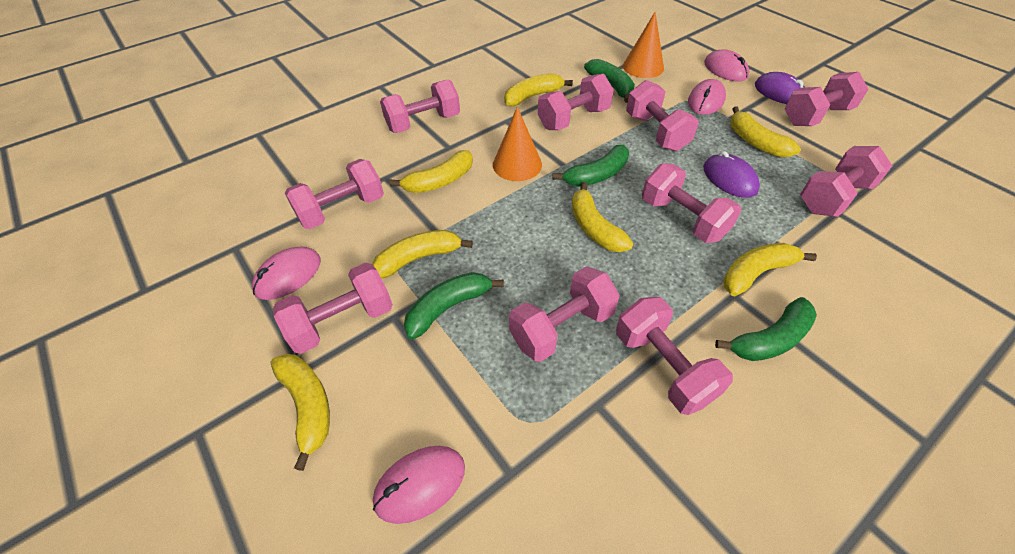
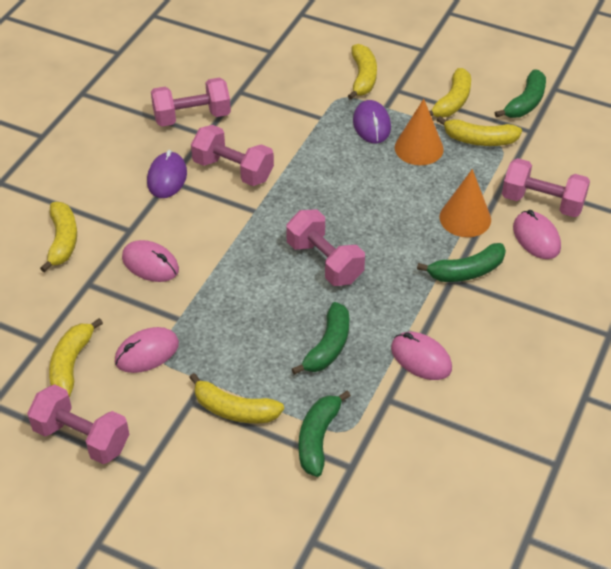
pink dumbbell: [273,263,393,354] [285,159,384,229] [380,79,460,133] [509,266,620,362] [538,74,614,130] [616,297,733,415] [626,80,699,151] [642,163,741,243] [785,72,868,126] [800,146,893,217] = 10 -> [27,384,129,464] [151,77,231,127] [191,125,274,186] [286,209,365,286] [502,158,590,217] = 5
yellow banana: [271,354,330,471] [372,230,473,279] [390,150,473,193] [504,73,573,106] [572,182,633,252] [723,243,817,296] [731,106,801,157] = 7 -> [40,202,77,272] [49,318,103,397] [189,373,284,423] [348,44,377,100] [429,68,471,117] [437,116,522,146] = 6

